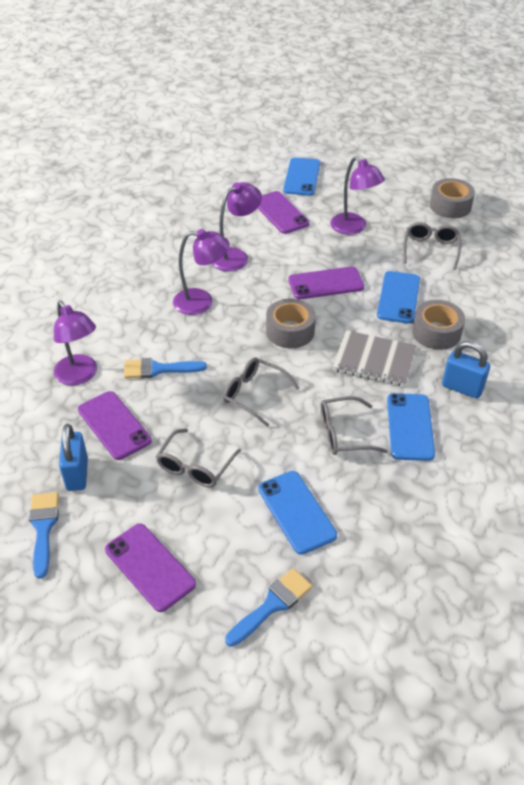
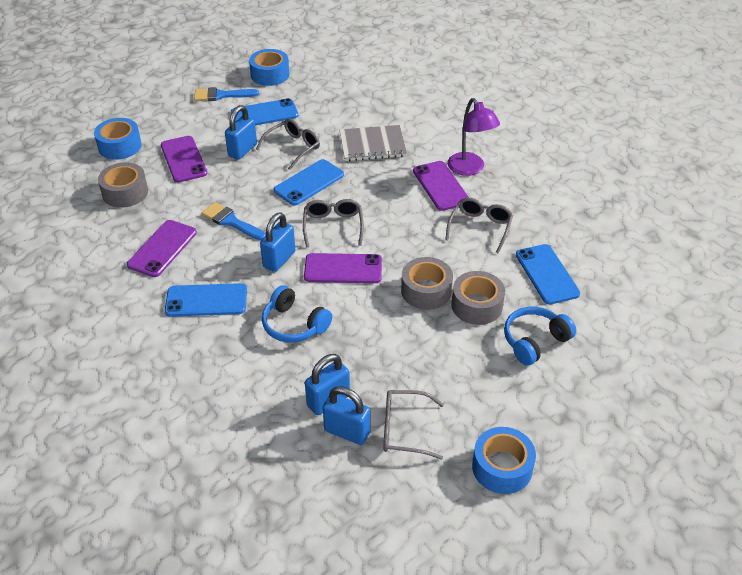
blue brush: [29,492,59,579] [124,358,207,378] [225,568,312,647] = 3 -> [194,87,259,101] [202,202,266,240] = 2
blue headphones: none = 0 -> [262,285,332,343] [504,307,576,366] = 2
blue padlock: [59,424,88,491] [442,341,490,399] = 2 -> [225,105,257,160] [260,212,295,272] [305,354,350,415] [323,386,370,445] = 4
blue tape: none = 0 -> [94,118,142,160] [249,49,289,86] [472,427,536,494] = 3
purple lamp: [54,301,97,385] [173,229,230,315] [212,182,262,272] [330,156,385,235] = 4 -> [447,98,500,176] = 1

